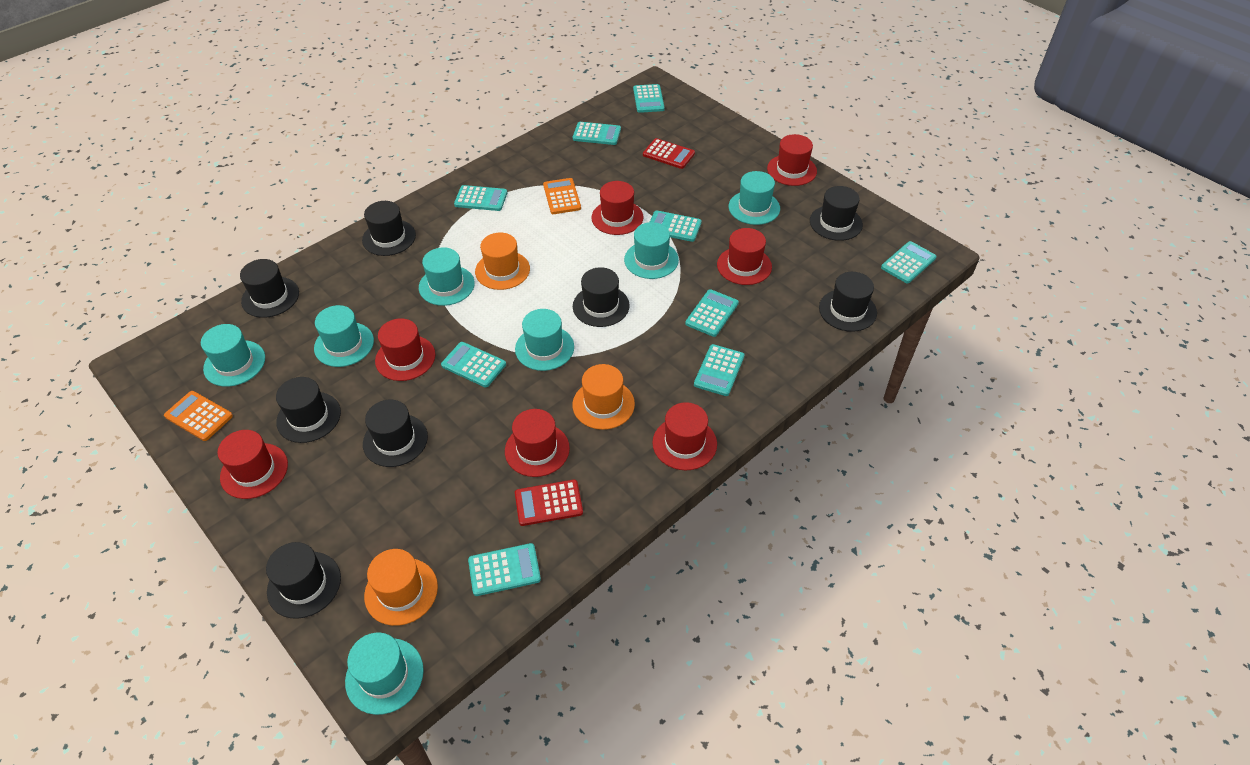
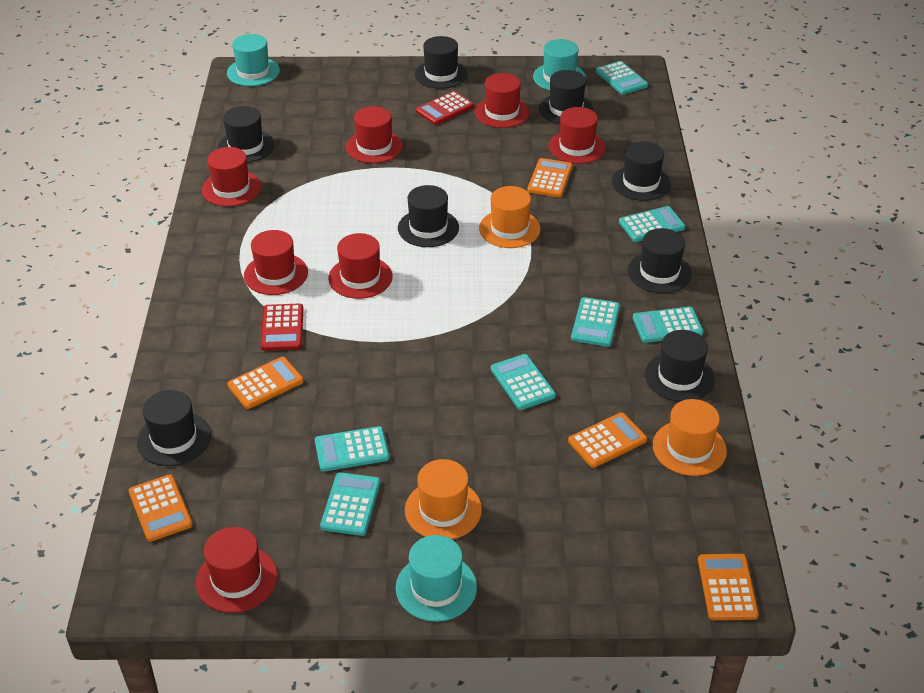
orange calculator: [164,391,233,441] [543,178,581,214] = 2 -> [128,474,193,542] [227,357,304,409] [527,158,573,197] [568,412,647,468] [698,554,759,620] = 5
turquoise calculator: [441,342,506,387] [454,185,507,211] [468,543,541,596] [573,122,621,145] [633,84,665,113] [650,210,702,242] [685,289,739,337] [694,344,745,396] [881,241,937,283] = 9 -> [315,426,389,472] [320,472,380,536] [491,354,556,410] [571,297,620,347] [596,61,648,95] [619,206,685,242] [633,306,704,343] = 7
turquoise hat: [201,324,265,387] [314,305,374,367] [345,632,424,715] [419,247,475,306] [515,309,574,371] [624,222,679,279] [729,171,780,225] = 7 -> [227,34,280,86] [396,535,477,622] [533,39,586,90] = 3

